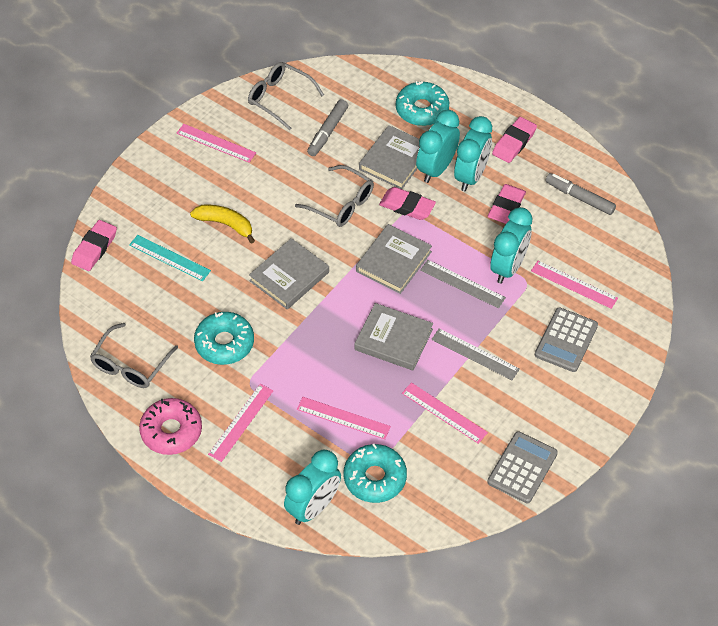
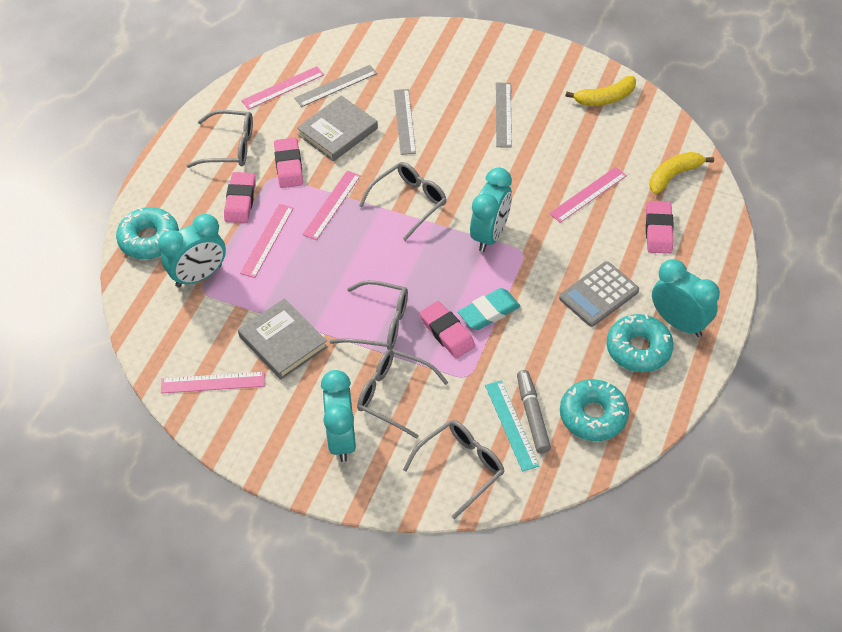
grey book: [249,238,329,310] [354,303,433,370] [356,224,432,294] [359,125,420,189] = 4 -> [238,298,328,380] [297,95,378,161] = 2
grey calculator: [487,431,558,503] [535,307,598,372] = 2 -> [559,261,639,327] = 1
grey glasses: [90,323,178,388] [248,62,324,130] [295,165,374,227] = 3 -> [186,110,253,168] [329,280,408,350] [357,349,449,439] [359,162,447,241] [403,420,505,519] = 5
grey marker: [307,99,348,156] [545,173,616,215] = 2 -> [517,370,551,453] = 1
grey ruler: [420,260,506,309] [431,328,520,380] = 2 -> [295,65,377,107] [394,89,416,155] [496,83,512,147] = 3
pink donut: [139,398,202,455] = 1 -> none = 0
turquoise eraser: none = 0 -> [458,288,520,330] = 1
yellow banana: [190,205,255,244] = 1 -> [565,76,636,106] [650,152,714,194] = 2

